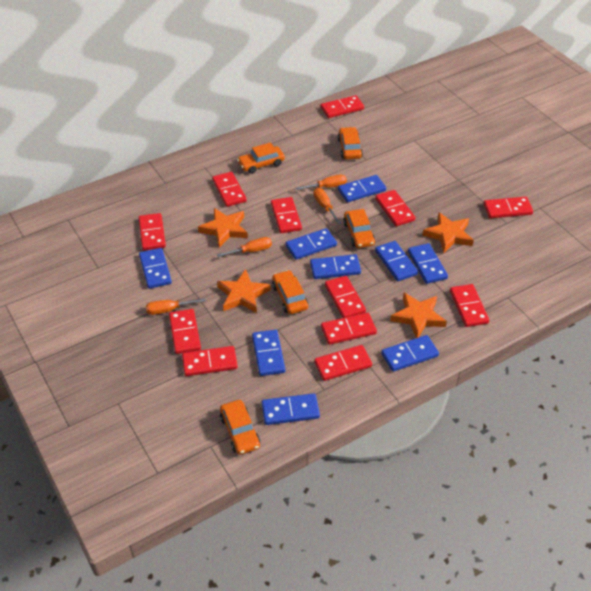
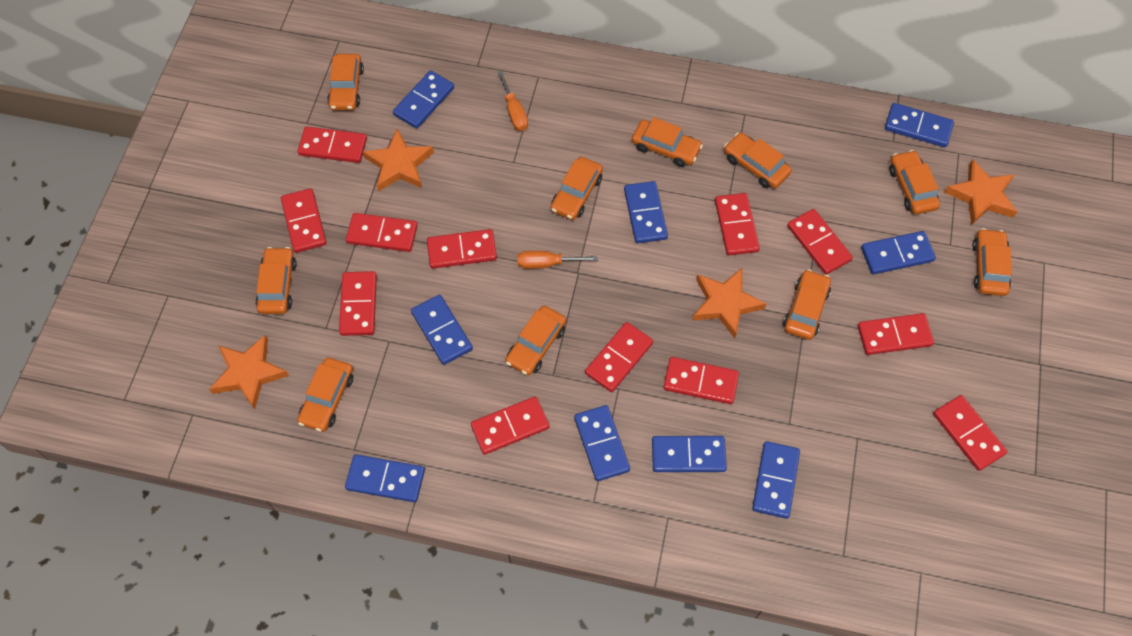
orange car: [220,400,260,455] [237,142,285,174] [272,270,308,314] [338,127,363,159] [343,209,375,248] = 5 -> [256,247,297,314] [297,357,353,432] [327,54,364,110] [506,306,566,376] [551,157,603,220] [632,117,703,167] [724,133,792,188] [783,269,831,340] [890,150,940,214] [972,228,1012,296] = 10
orange screwdriver: [146,298,206,315] [217,237,272,257] [296,175,347,190] [313,188,341,224] = 4 -> [498,70,528,131] [518,251,598,269] = 2

